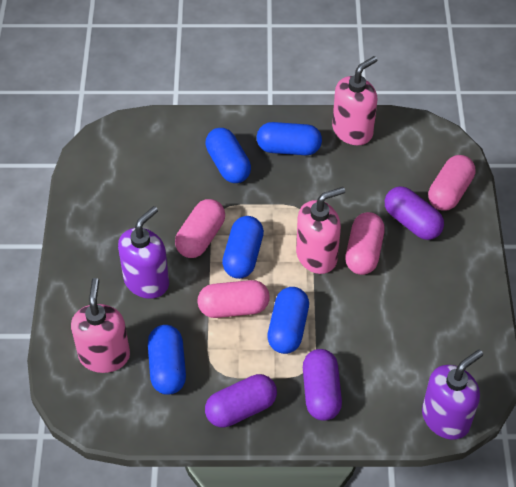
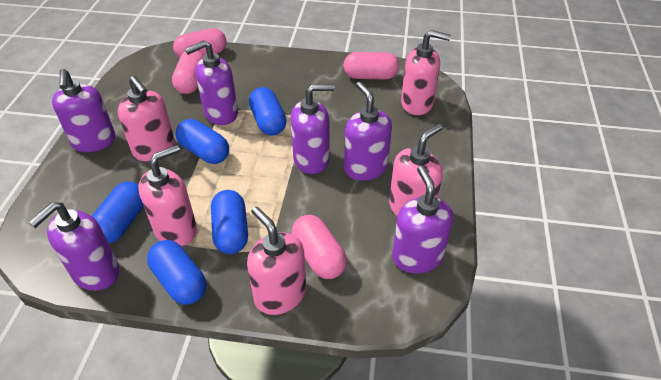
pink soap dispenser: [71,278,130,373] [296,187,345,274] [332,56,378,145] = 3 -> [118,76,175,161] [138,145,197,246] [247,206,306,315] [389,124,443,216] [401,30,451,115] = 5
purple capsule: [205,374,277,428] [303,349,342,421] [385,186,444,240] = 3 -> none = 0
purple soap dispenser: [118,206,169,299] [422,349,483,440] = 2 -> [29,202,119,291] [52,69,116,152] [185,40,238,125] [291,84,335,174] [344,82,392,181] [392,166,453,274] = 6

